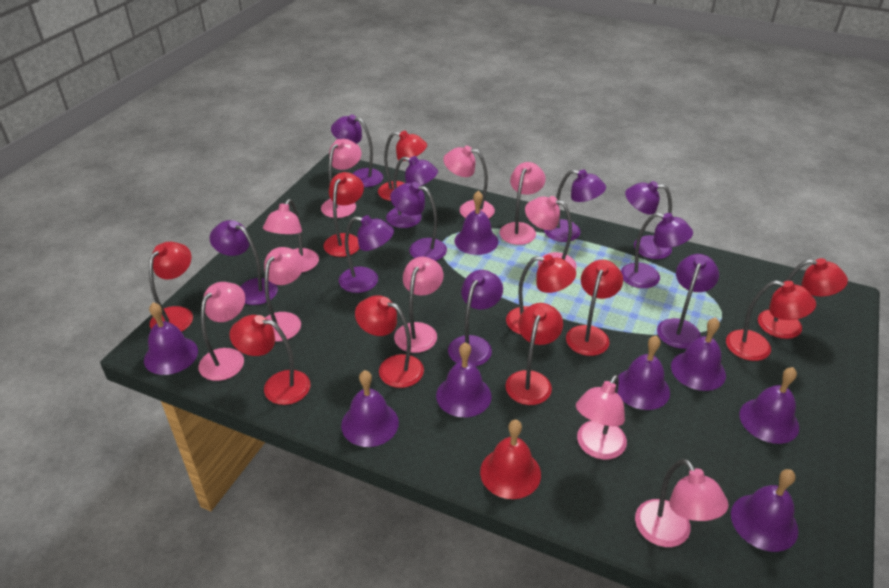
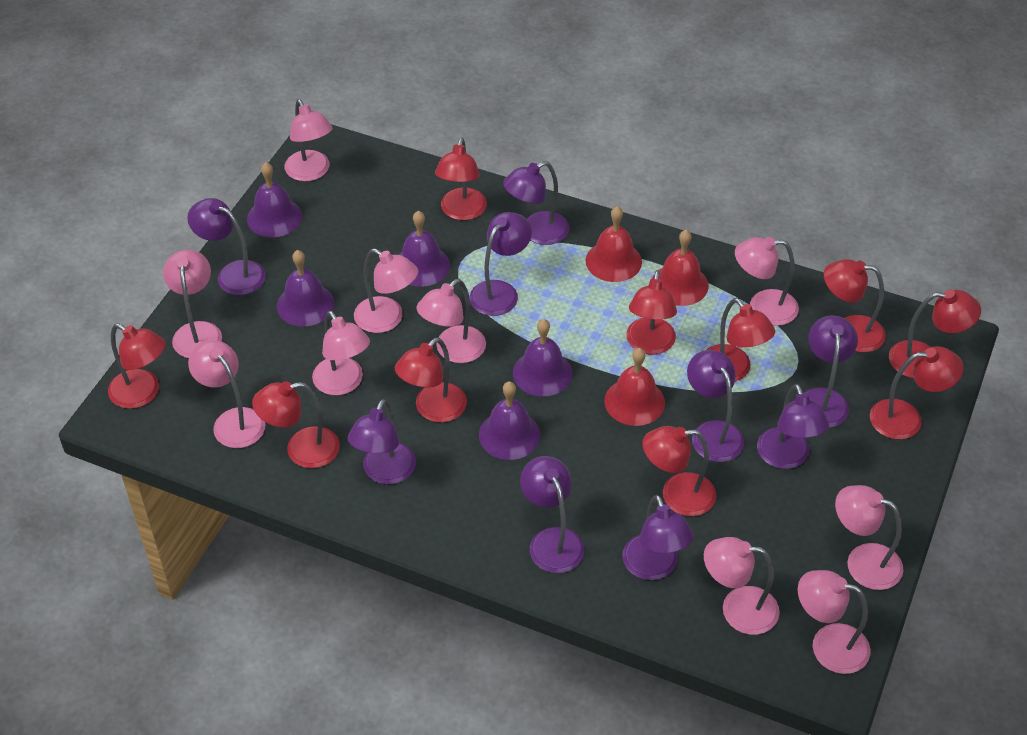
purple bell: [144,302,198,375] [341,370,399,447] [436,342,491,417] [454,191,498,255] [617,336,670,410] [671,317,726,391] [731,469,798,552] [739,367,799,444] = 8 -> [247,162,302,237] [277,250,335,327] [399,211,450,287] [479,381,540,460] [513,319,573,396] = 5
purple lamp: [210,220,278,305] [331,114,383,187] [339,215,394,293] [386,156,438,228] [390,182,447,261] [448,270,503,366] [544,170,606,242] [621,213,693,288] [625,181,672,259] [657,254,719,349] = 10 -> [187,198,266,295] [348,399,416,484] [470,212,532,316] [503,161,570,245] [520,456,584,573] [622,495,693,580] [687,350,744,462] [757,384,829,469] [804,315,858,428] = 9
red bell: [480,420,541,499] = 1 -> [585,206,642,282] [604,348,665,426] [652,230,709,306] = 3

